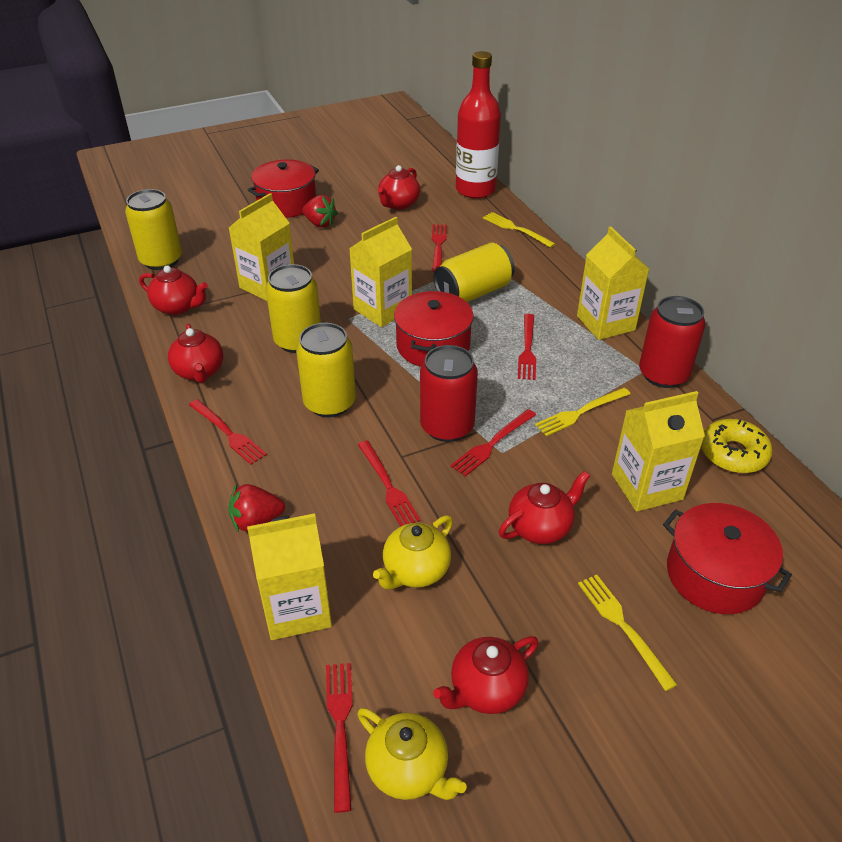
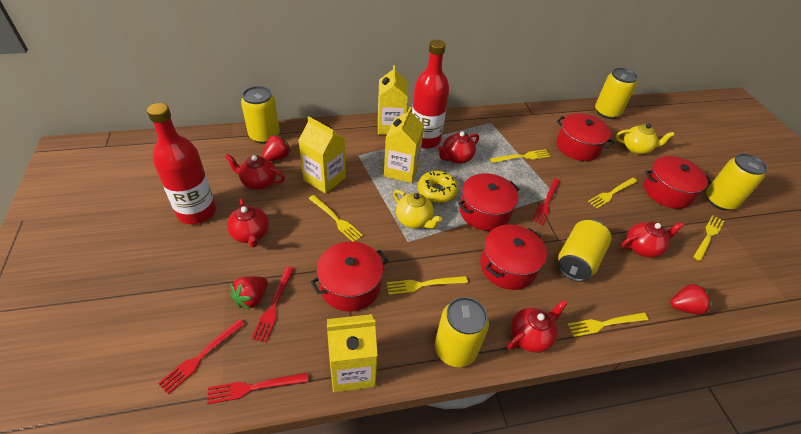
red bottle: [456,51,501,199] = 1 -> [147,103,216,224] [412,40,449,149] = 2
red can: [420,345,478,442] [639,296,706,388] = 2 -> none = 0
red fork: [189,399,267,465] [326,663,353,813] [358,440,421,527] [432,224,447,272] [450,409,536,476] [518,314,536,380] = 6 -> [158,319,245,394] [207,373,308,404] [251,267,294,342] [531,178,560,225] = 4
red pot: [248,160,319,218] [394,291,474,367] [663,503,792,614] = 3 -> [311,242,388,312] [458,173,520,231] [480,225,547,290] [556,113,614,161] [644,156,711,209] = 5
red strawberry: [228,484,285,532] [302,195,338,227] = 2 -> [230,276,268,310] [262,134,291,161] [670,282,713,315] = 3
yellow can: [125,189,182,270] [265,264,321,353] [296,323,356,417] [434,243,515,302] = 4 -> [241,86,280,144] [435,297,489,367] [558,219,612,282] [595,68,638,119] [706,153,768,211] = 5
yellow carton: [229,193,294,301] [247,513,332,640] [349,217,412,327] [577,227,649,340] [612,391,705,512] = 5 -> [298,117,346,194] [327,314,378,392] [378,65,408,135] [384,107,424,183] = 4
yellow fork: [483,212,555,248] [535,388,630,436] [578,575,677,691] = 3 -> [309,195,363,242] [387,276,468,295] [490,149,551,163] [567,312,648,337] [588,178,638,209] [693,215,724,261] = 6

